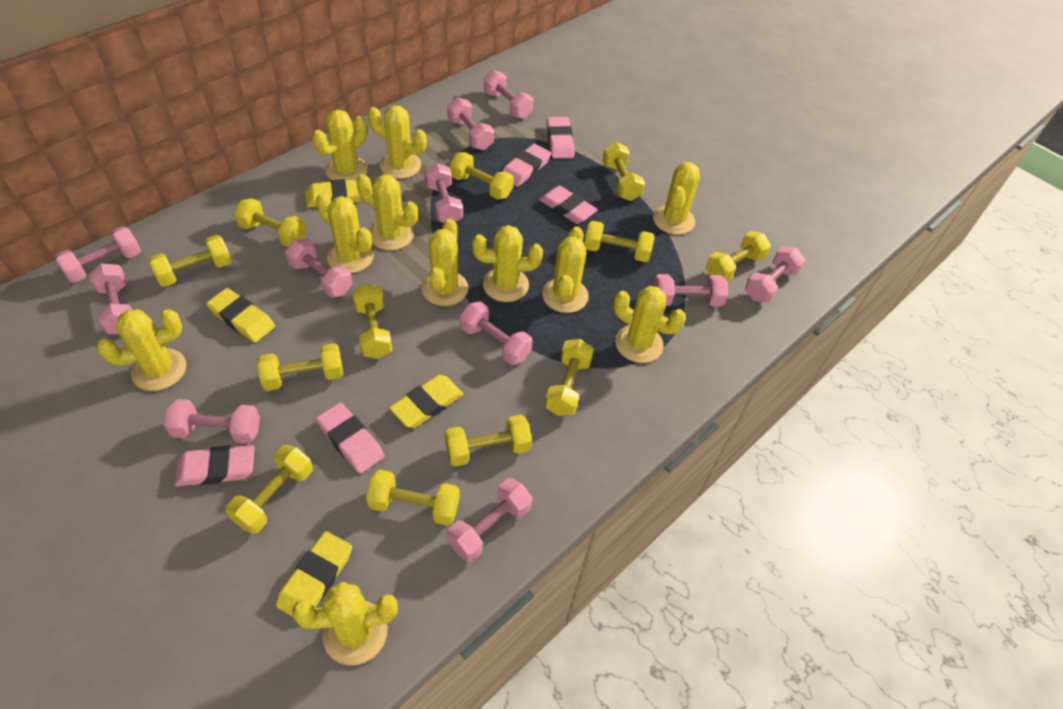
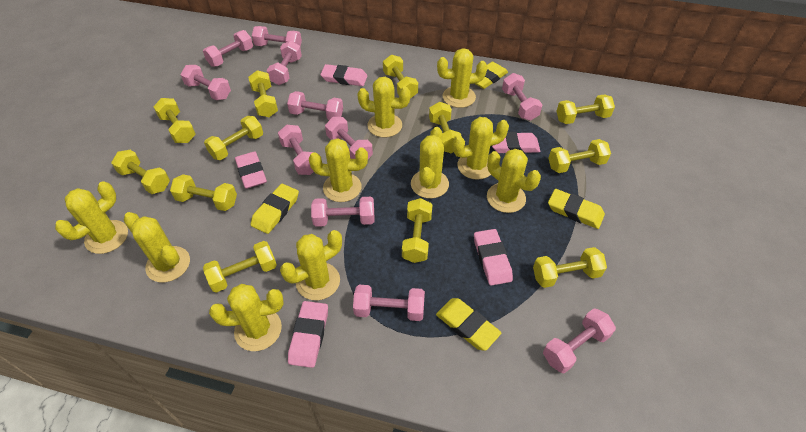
yellow cactus: [97,309,186,391] [292,582,398,665] [312,110,368,180] [316,192,374,273] [356,174,418,250] [368,106,427,179] [421,218,469,306] [472,225,543,302] [542,226,589,313] [613,286,686,363] [653,162,700,235] = 11 -> [55,181,128,254] [124,212,190,282] [209,284,283,351] [280,230,342,300] [309,138,368,202] [357,77,411,138] [411,127,449,199] [437,48,487,108] [453,117,509,180] [487,149,541,213] = 10

